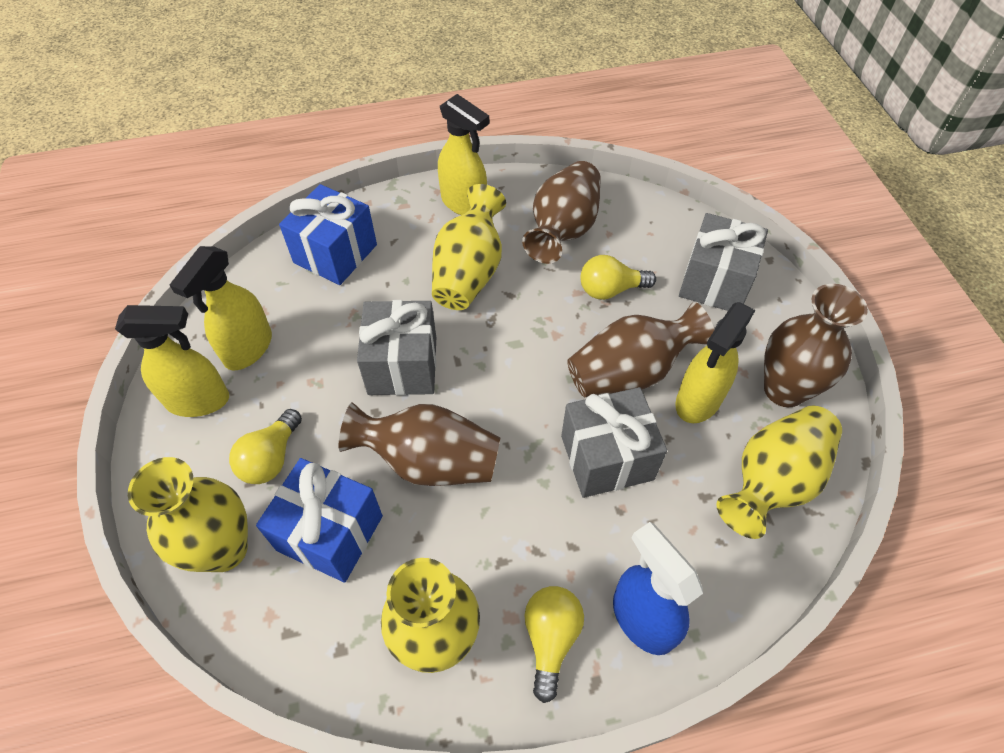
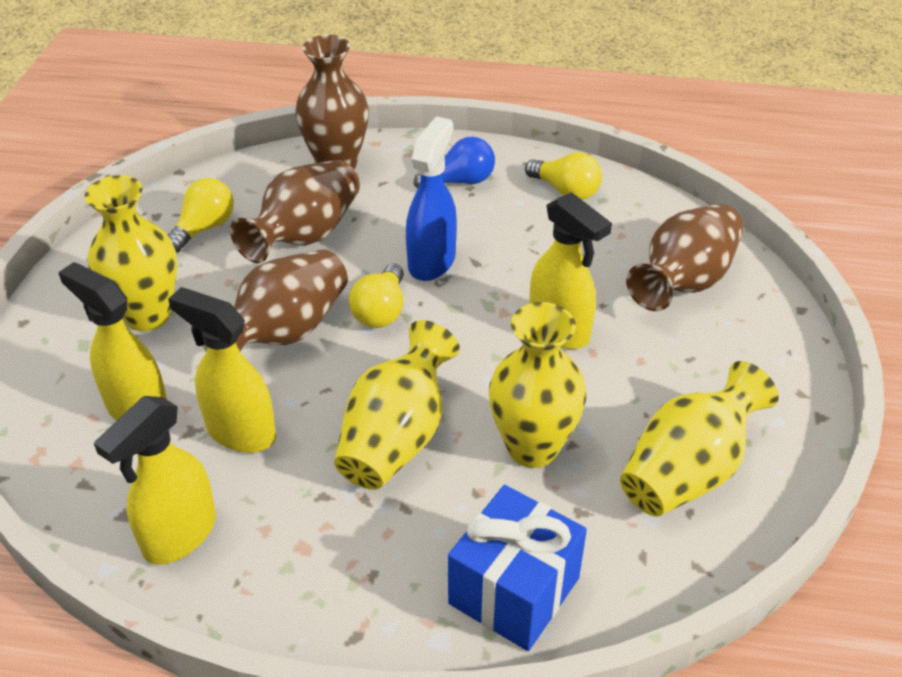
blue gift: [256,458,383,583] [279,184,377,285] = 2 -> [448,485,587,651] = 1
blue light bulb: none = 0 -> [414,137,495,189] = 1
grey gift: [357,300,436,396] [561,387,667,498] [679,213,768,311] = 3 -> none = 0

